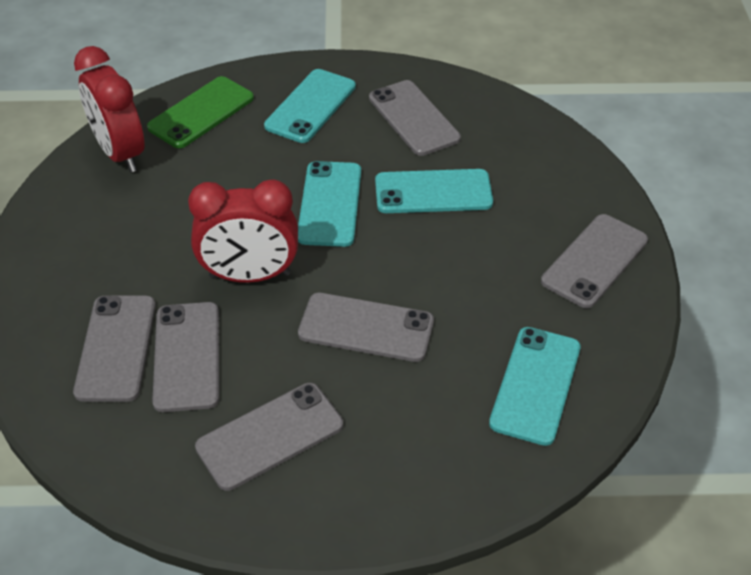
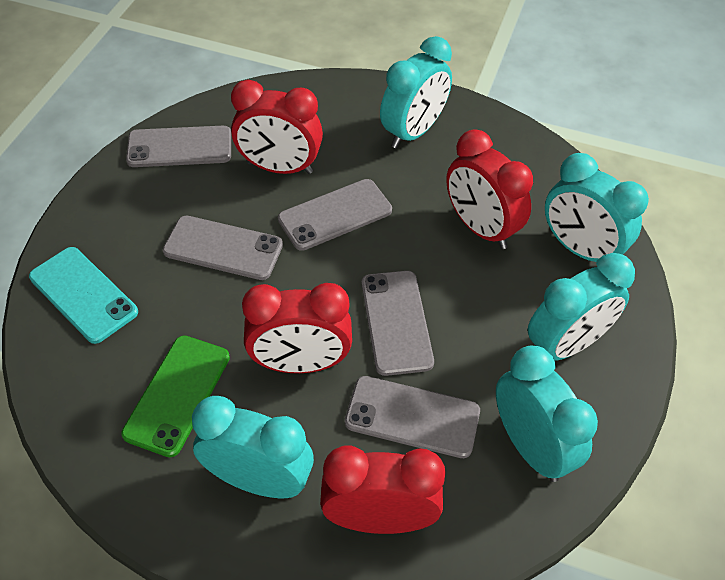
grey phone: [73,296,156,402] [152,302,219,412] [195,383,343,491] [298,293,434,362] [369,80,461,156] [541,214,648,308] = 6 -> [126,126,231,167] [163,216,283,280] [278,179,392,251] [345,376,480,458] [361,271,434,376] = 5
red clock: [74,46,145,173] [188,179,298,283] = 2 -> [231,80,323,174] [242,283,352,373] [320,445,446,534] [446,129,533,249] = 4
turquoise clock: none = 0 -> [192,396,314,498] [380,36,452,148] [496,346,598,482] [527,253,635,361] [545,153,649,262] = 5
turquoise phone: [264,69,356,143] [298,161,361,247] [375,169,493,213] [489,327,581,446] = 4 -> [29,247,138,344] = 1

